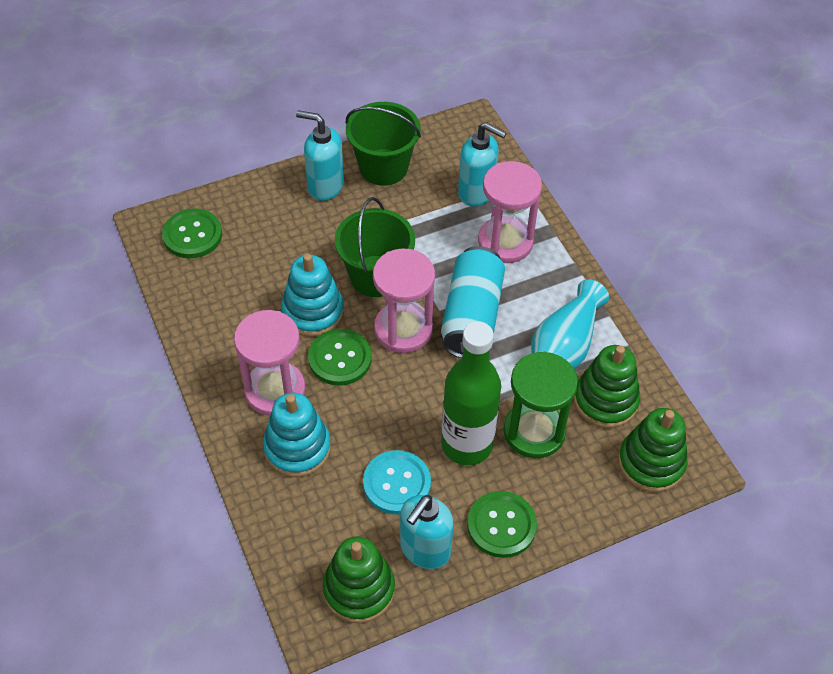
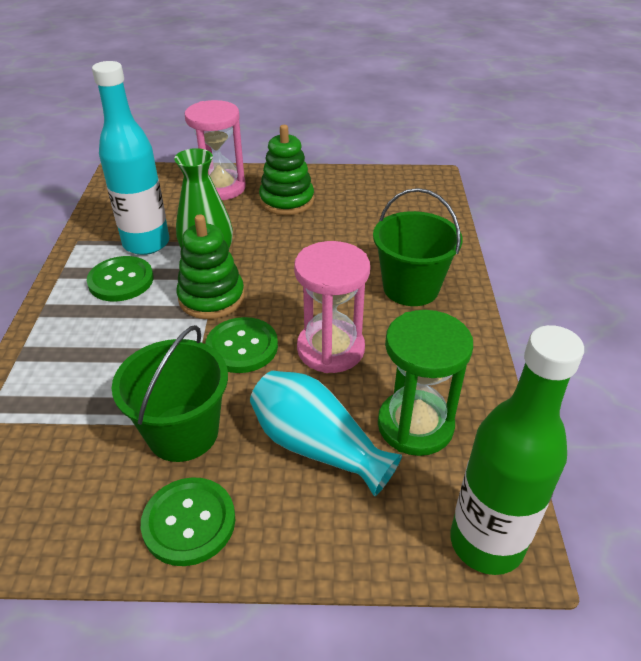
green stacking toy: [322,536,395,623] [574,345,640,428] [618,408,688,492] = 3 -> [177,214,245,319] [259,125,314,215] = 2
green vase: none = 0 -> [174,148,233,248] = 1
pink hourglass: [234,310,306,416] [373,249,435,353] [478,161,542,263] = 3 -> [185,100,246,200] [294,241,370,373] = 2
turquoise bottle: none = 0 -> [92,61,169,255] = 1
turquoise button: [363,450,431,515] = 1 -> none = 0
turquoise can: [441,246,505,358] = 1 -> none = 0
turquoise soap dispenser: [296,110,344,201] [400,495,454,569] [458,122,507,206] = 3 -> none = 0
turquoise stacking toy: [263,393,331,477] [281,254,344,337] = 2 -> none = 0

